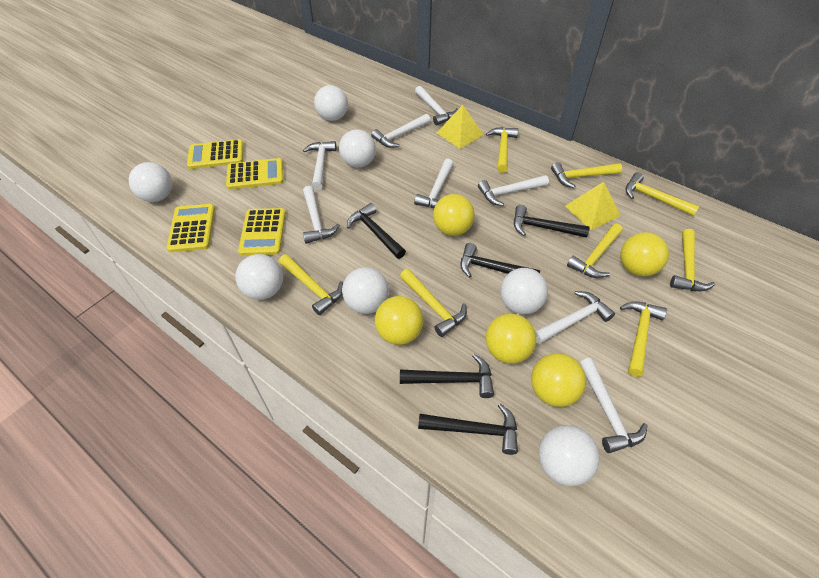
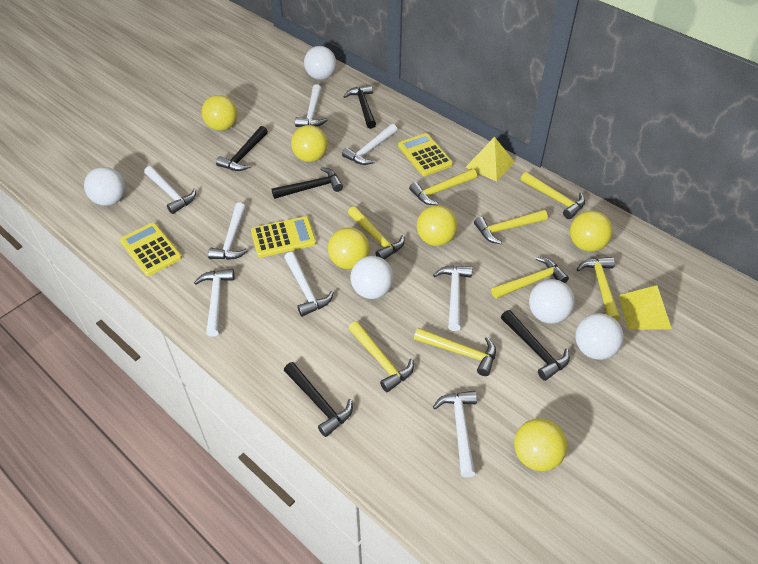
white ball: [129,162,172,202] [236,254,283,300] [314,85,348,121] [339,129,376,168] [342,267,389,314] [500,268,548,314] [539,425,600,486] = 7 -> [84,167,125,206] [304,46,336,80] [351,256,394,299] [529,279,575,324] [575,313,624,360] = 5
yellow ball: [375,296,423,345] [433,194,474,236] [486,314,537,364] [531,353,586,407] [620,232,669,277] = 5 -> [202,95,237,131] [291,125,328,162] [328,227,370,269] [417,205,457,246] [514,418,567,471] [570,211,613,252] = 6
yellow calculator: [166,204,215,252] [187,139,243,169] [226,158,283,190] [238,208,286,256] = 4 -> [120,223,182,276] [251,216,316,257] [398,133,453,176] = 3

